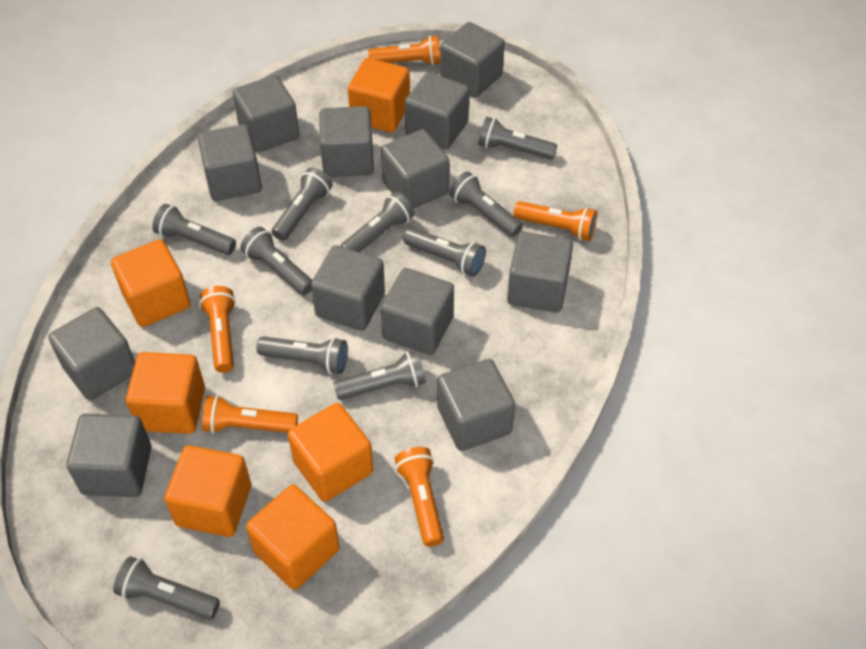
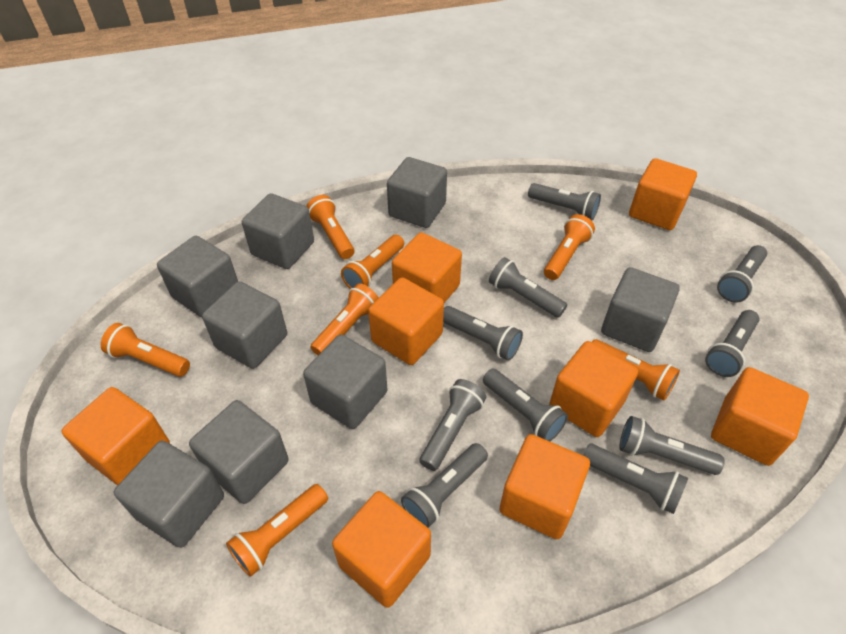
grey cube: [48,307,135,401] [66,414,151,497] [197,124,262,201] [232,75,300,153] [311,245,385,331] [319,106,374,177] [381,129,450,209] [381,268,454,355] [405,72,470,150] [437,359,515,451] [440,22,505,98] [507,232,573,313] = 12 -> [114,441,224,548] [157,236,238,318] [189,400,289,504] [202,281,287,369] [242,193,314,269] [303,335,388,429] [387,157,447,228] [601,267,680,352] = 8
orange cube: [111,240,190,327] [126,352,205,434] [164,445,251,537] [246,485,340,590] [288,403,373,502] [348,58,410,132] = 6 -> [61,387,170,486] [332,491,431,608] [368,277,444,365] [392,232,462,303] [499,434,590,539] [549,341,638,437] [629,158,697,230] [711,367,809,466] = 8
orange flashlight: [199,286,236,373] [202,395,298,434] [368,35,440,66] [395,447,444,547] [514,201,597,241] = 5 -> [101,323,190,377] [226,484,328,577] [306,195,354,259] [310,283,379,355] [341,235,404,289] [544,214,595,280] [592,339,680,400] = 7

